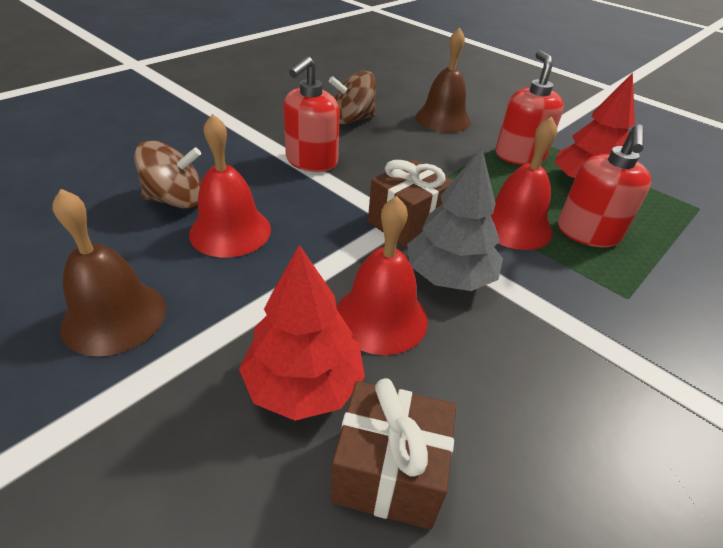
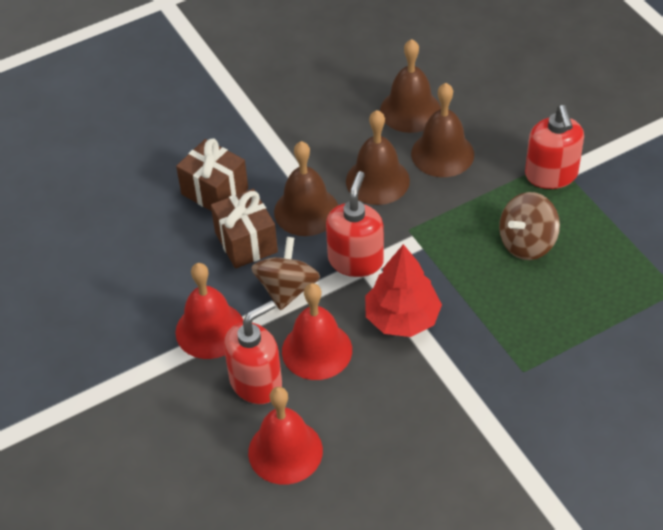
brown bell: [53,189,166,356] [415,27,471,133] = 2 -> [274,141,338,236] [346,110,410,205] [380,39,441,133] [411,83,474,177] = 4
grey tree: [407,147,503,291] = 1 -> none = 0
red tree: [239,245,365,421] [555,73,635,178] = 2 -> [365,244,442,337] = 1

